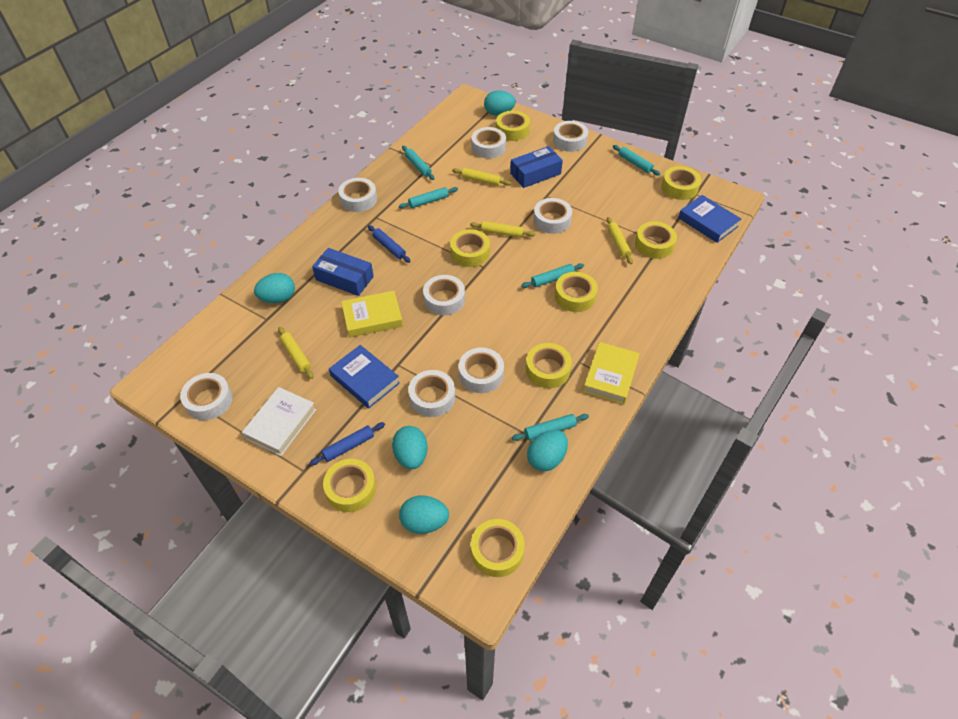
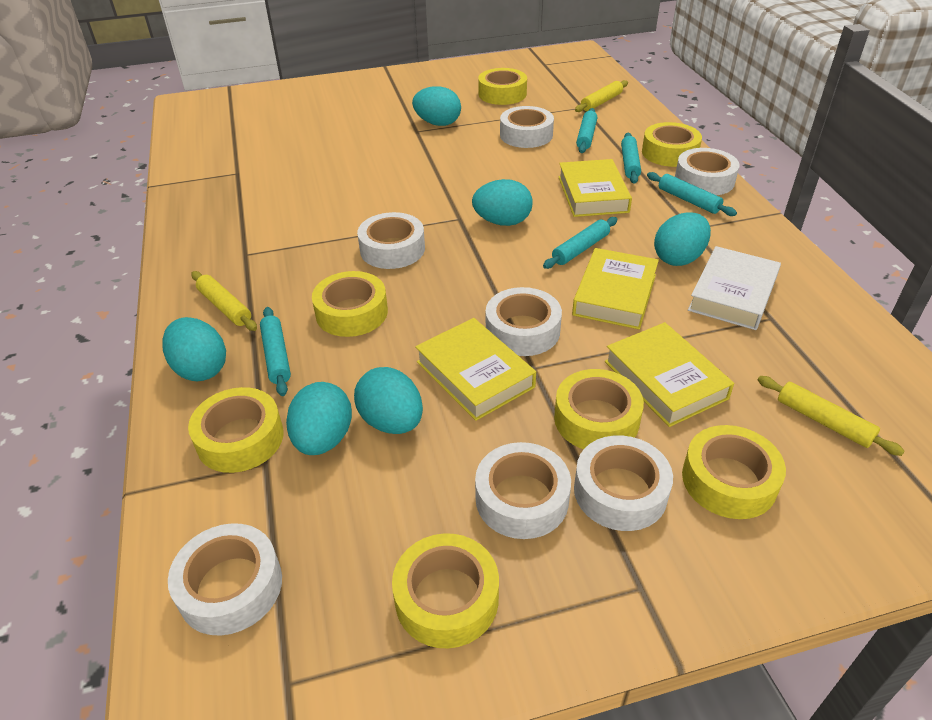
blue book: [329,345,400,409] [678,195,741,243] = 2 -> none = 0
blue box: [312,248,374,296] [510,146,563,188] = 2 -> none = 0
blue rolling pin: [310,422,385,466] [368,225,411,263] = 2 -> none = 0
turquoise egg: [254,273,295,303] [392,426,428,469] [399,496,449,534] [484,91,516,116] [527,430,568,471] = 5 -> [162,317,226,381] [286,382,352,455] [354,367,423,434] [412,86,461,126] [472,179,533,226] [654,212,711,266] = 6
white tape: [180,373,233,420] [338,178,377,212] [408,370,455,417] [423,275,465,315] [459,348,504,393] [471,127,506,158] [533,198,572,234] [553,121,588,152] = 8 -> [168,523,282,636] [357,212,425,269] [475,442,571,539] [486,287,562,356] [500,106,554,148] [574,435,673,531] [675,148,740,195] = 7
yellow book: [341,291,403,338] [583,342,640,404] = 2 -> [415,318,536,421] [558,159,632,217] [572,248,659,329] [605,322,734,427] = 4
yellow rolling pin: [278,327,313,379] [452,168,511,186] [470,221,535,238] [607,217,633,264] = 4 -> [191,271,257,331] [575,80,628,112] [758,376,905,456] = 3
yellow tape: [323,459,376,512] [450,229,490,267] [471,519,525,577] [496,111,530,141] [526,343,572,388] [555,272,598,312] [635,221,677,259] [662,166,701,200] = 8 -> [188,387,284,473] [312,271,388,337] [392,533,499,648] [478,68,527,105] [554,369,644,449] [642,122,702,167] [682,425,786,519] = 7

